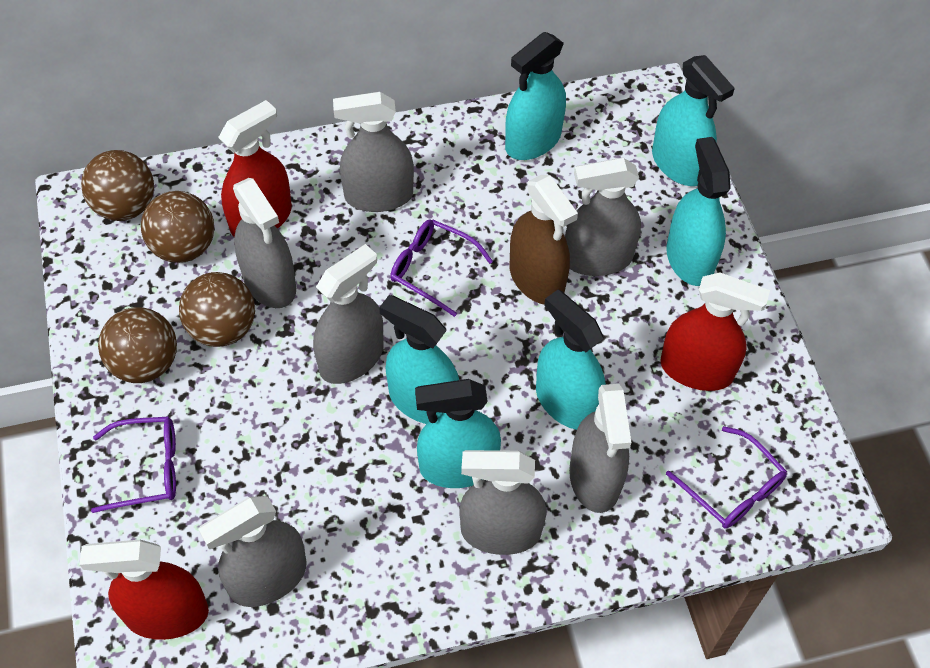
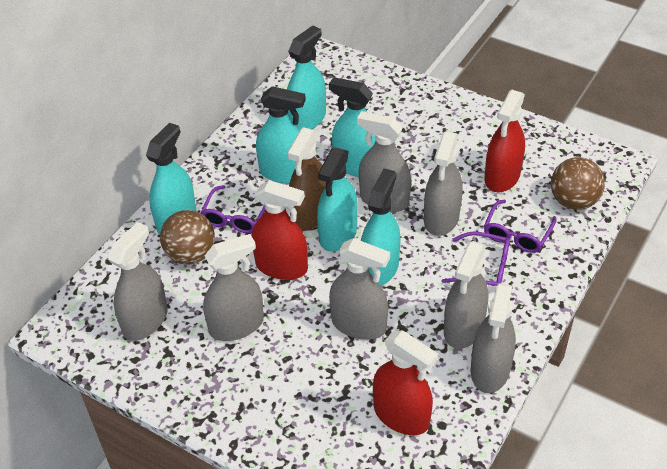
brown ball: [81,150,154,221] [98,307,177,383] [141,191,214,263] [179,272,255,347] = 4 -> [160,210,215,264] [551,157,605,210] = 2

